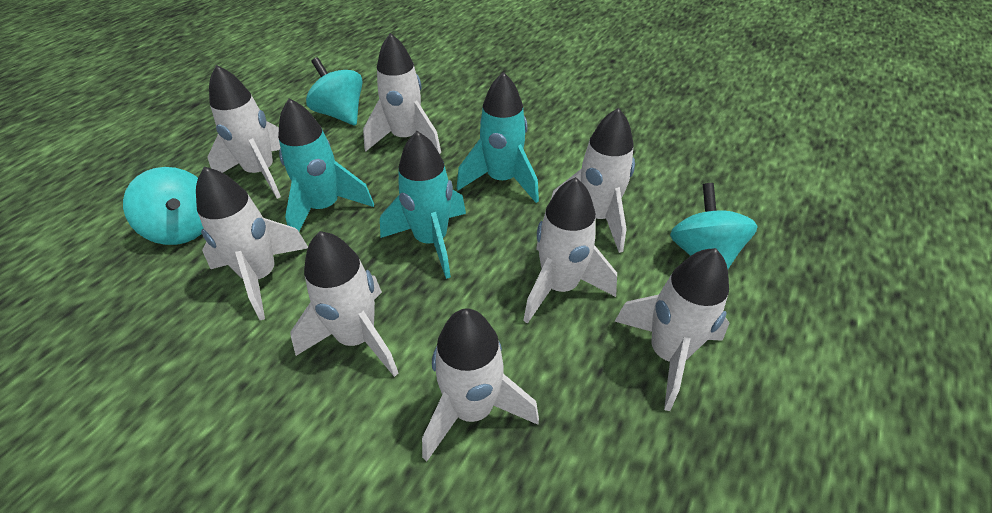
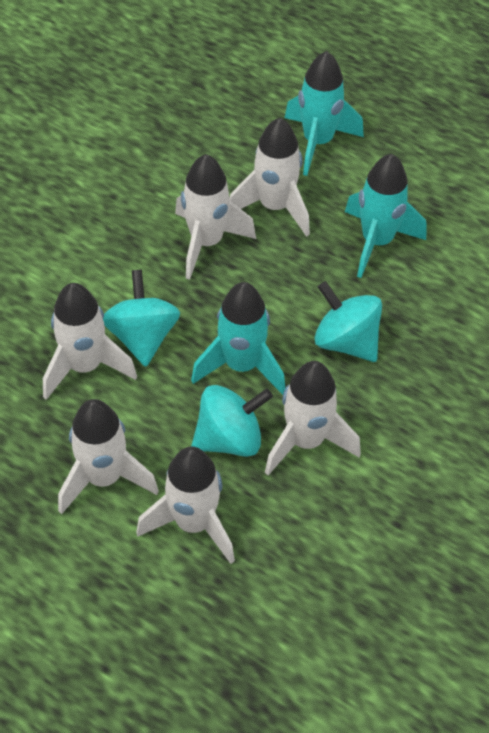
white rocket: [196,167,308,320] [207,65,281,199] [290,231,398,377] [363,33,441,154] [422,308,539,462] [523,177,617,324] [551,108,635,253] [614,248,729,411] = 8 -> [43,283,137,400] [58,399,159,514] [136,446,235,564] [175,154,256,280] [230,118,310,237] [265,361,361,475] = 6

